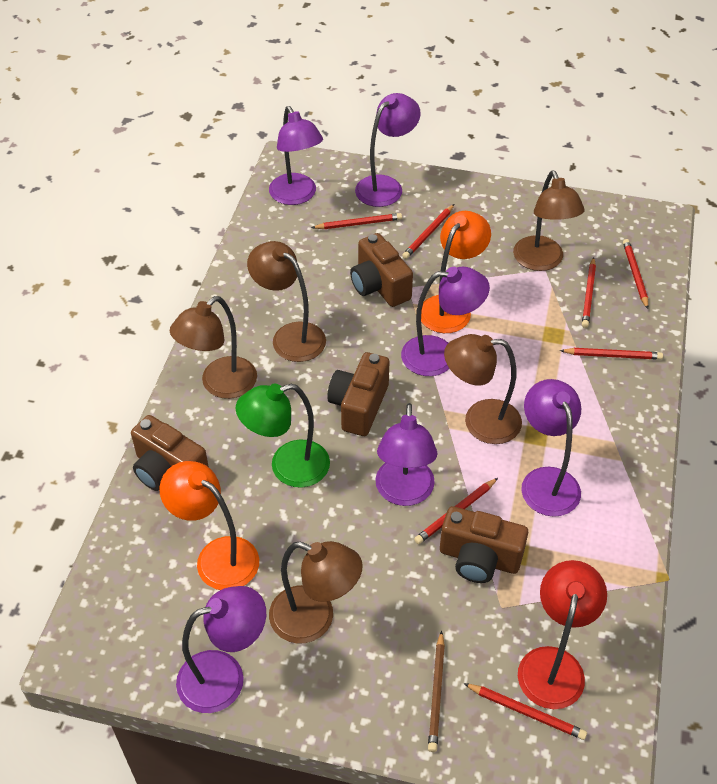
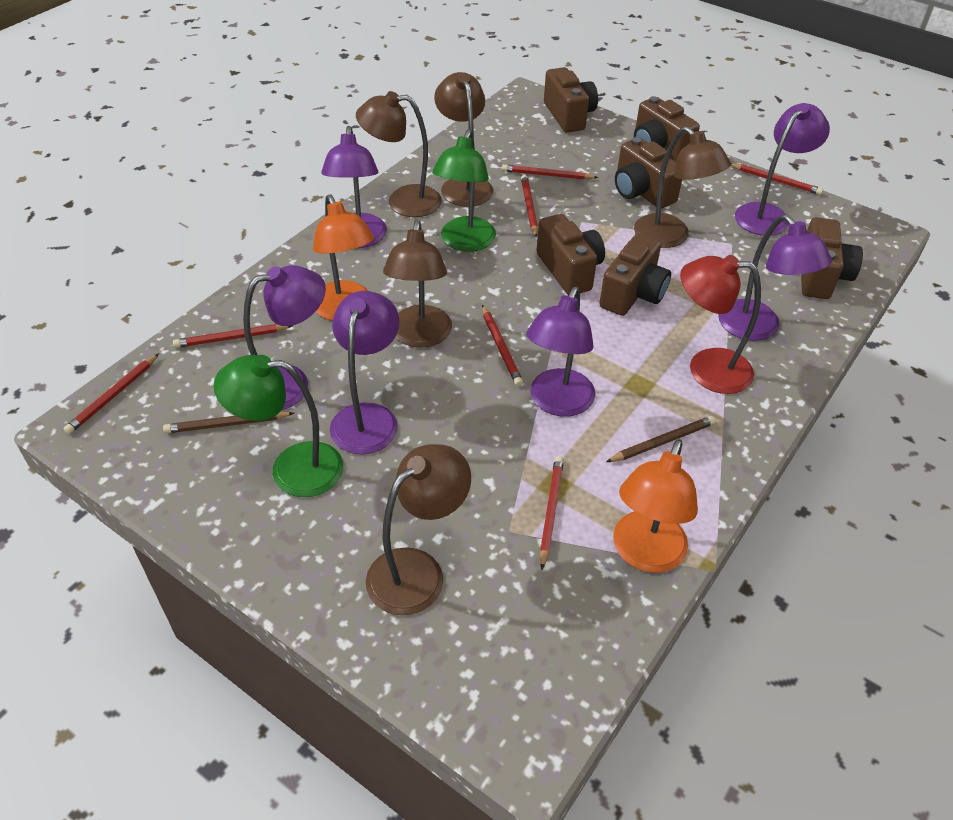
brown camera: [131,415,209,491] [327,352,390,436] [350,233,413,307] [440,506,528,583] = 4 -> [536,214,605,295] [544,67,598,133] [599,233,671,316] [615,137,682,209] [634,96,700,162] [801,217,863,299] = 6
brown pencil: [428,630,445,752] = 1 -> [163,411,294,433] [606,416,716,462] = 2
green lamp: [236,384,330,488] = 1 -> [213,355,343,497] [432,130,496,252] = 2

